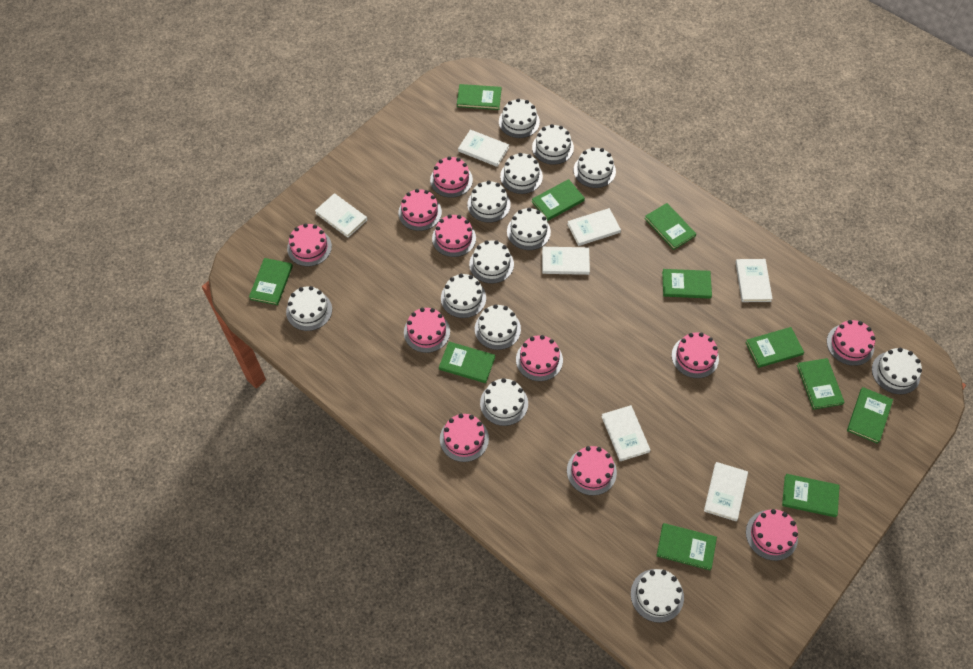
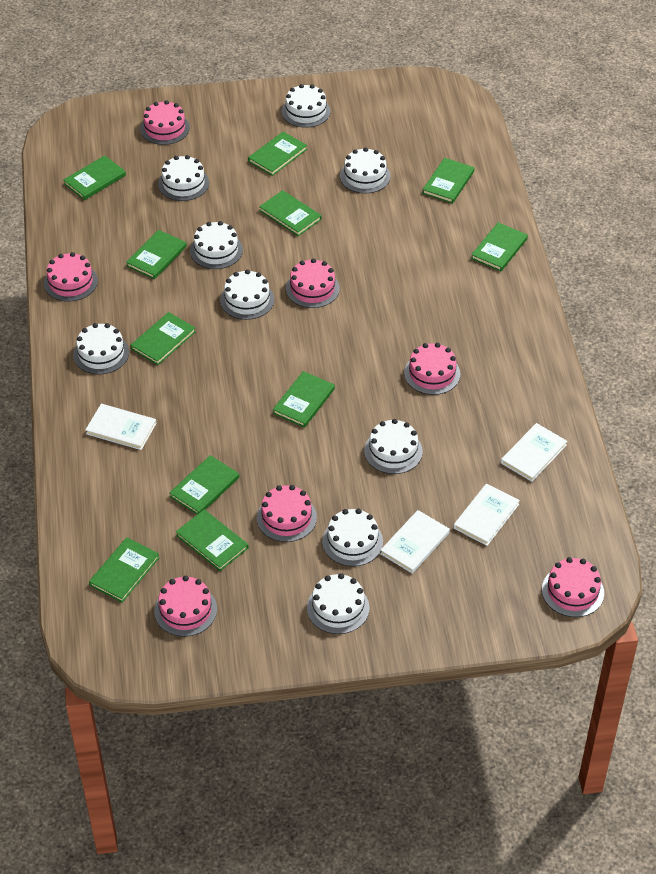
pink cake: [287,223,332,266] [398,189,442,231] [404,308,450,353] [430,156,473,198] [432,215,476,257] [440,414,489,462] [516,335,563,381] [567,446,617,496] [672,332,719,378] [746,509,798,561] [827,320,875,366] = 11 -> [44,252,98,302] [140,100,190,145] [154,576,217,637] [257,485,317,542] [286,258,340,308] [404,343,460,395] [542,557,604,617] = 7
white book: [315,193,368,238] [458,129,509,167] [542,247,590,275] [567,208,621,246] [601,405,650,461] [704,462,748,521] [735,259,772,302] = 7 -> [86,404,156,450] [380,510,450,573] [454,483,520,546] [501,423,567,482] = 4
white cake: [286,286,332,331] [441,274,486,318] [467,181,511,223] [469,240,514,284] [475,304,521,350] [480,378,528,426] [499,98,540,138] [500,153,543,194] [507,208,551,250] [532,124,574,165] [574,147,616,188] [631,569,684,623] [872,348,922,394] = 13 -> [73,323,129,374] [158,155,209,201] [190,221,243,269] [220,270,274,320] [282,84,330,128] [307,573,370,634] [322,509,383,566] [340,147,391,193] [364,419,423,474] = 9

